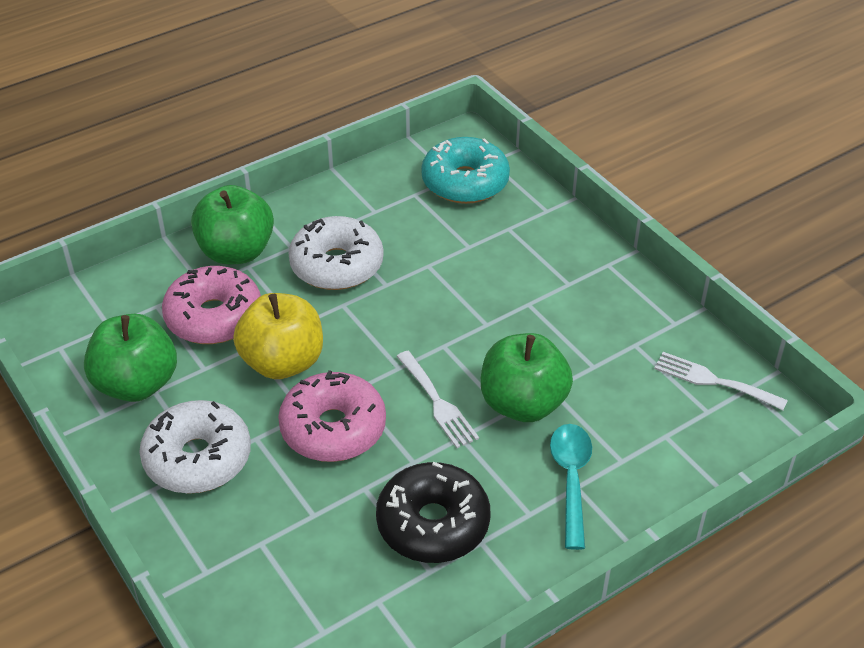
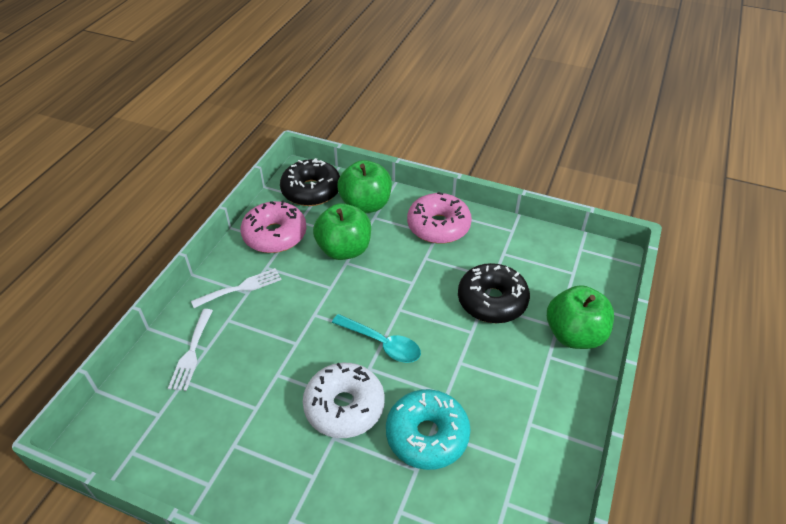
black donut: [376,462,490,563] = 1 -> [280,158,340,206] [458,263,530,323] = 2
white donut: [139,400,251,494] [288,216,384,290] = 2 -> [303,363,385,438] = 1
yellow apple: [233,293,323,379] = 1 -> none = 0

